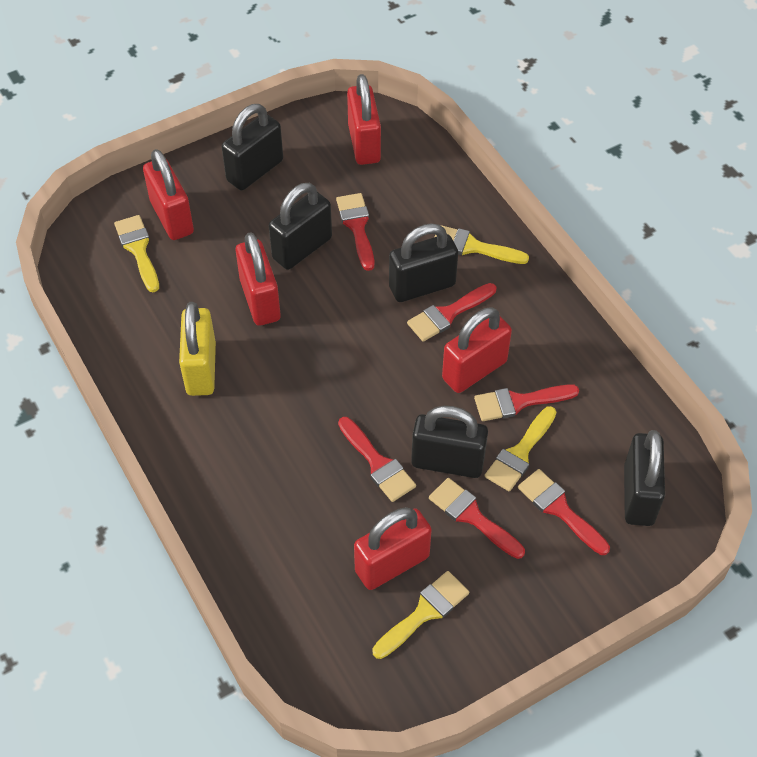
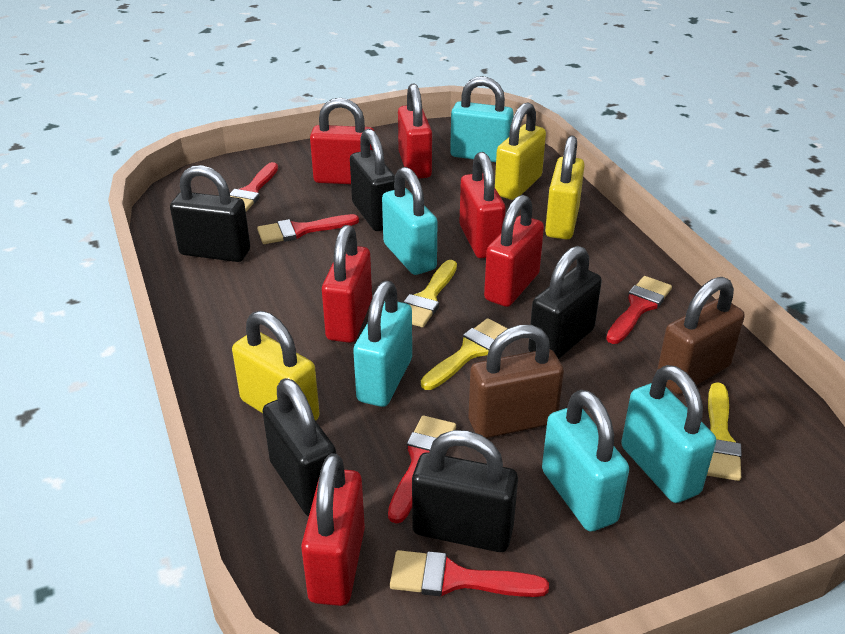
brown padlock: none = 0 -> [468,325,564,438] [657,277,745,394] = 2
red brush: [336,193,374,271] [338,417,416,502] [407,283,496,342] [429,478,525,559] [474,384,579,421] [518,469,610,555] = 6 -> [230,162,278,212] [257,214,359,244] [388,415,456,524] [390,550,549,597] [606,276,672,344] = 5
red padlock: [143,149,194,240] [236,232,281,326] [347,74,381,165] [354,507,432,590] [442,307,512,393] = 5 -> [301,453,365,606] [310,98,374,184] [322,225,372,343] [398,84,432,179] [459,152,506,258] [484,195,544,307] = 6
turquoise padlock: none = 0 -> [353,281,412,407] [382,167,437,275] [450,76,514,162] [542,390,629,532] [621,365,716,503] = 5
yellow brush: [114,215,159,292] [373,571,469,659] [435,225,529,264] [485,406,556,492] = 4 -> [404,260,457,327] [421,318,508,390] [707,382,742,481] = 3
yellow padlock: [179,302,216,396] = 1 -> [232,311,320,421] [495,102,546,200] [545,136,585,240] = 3

